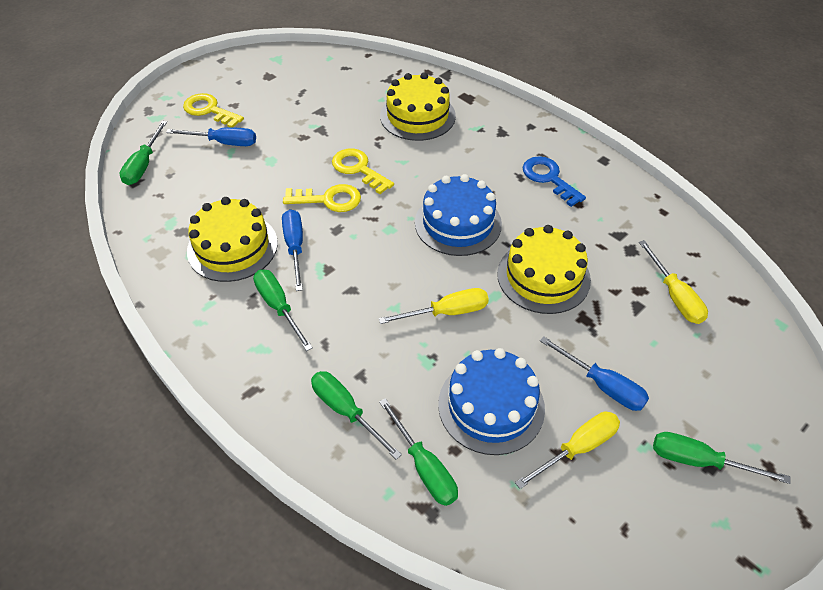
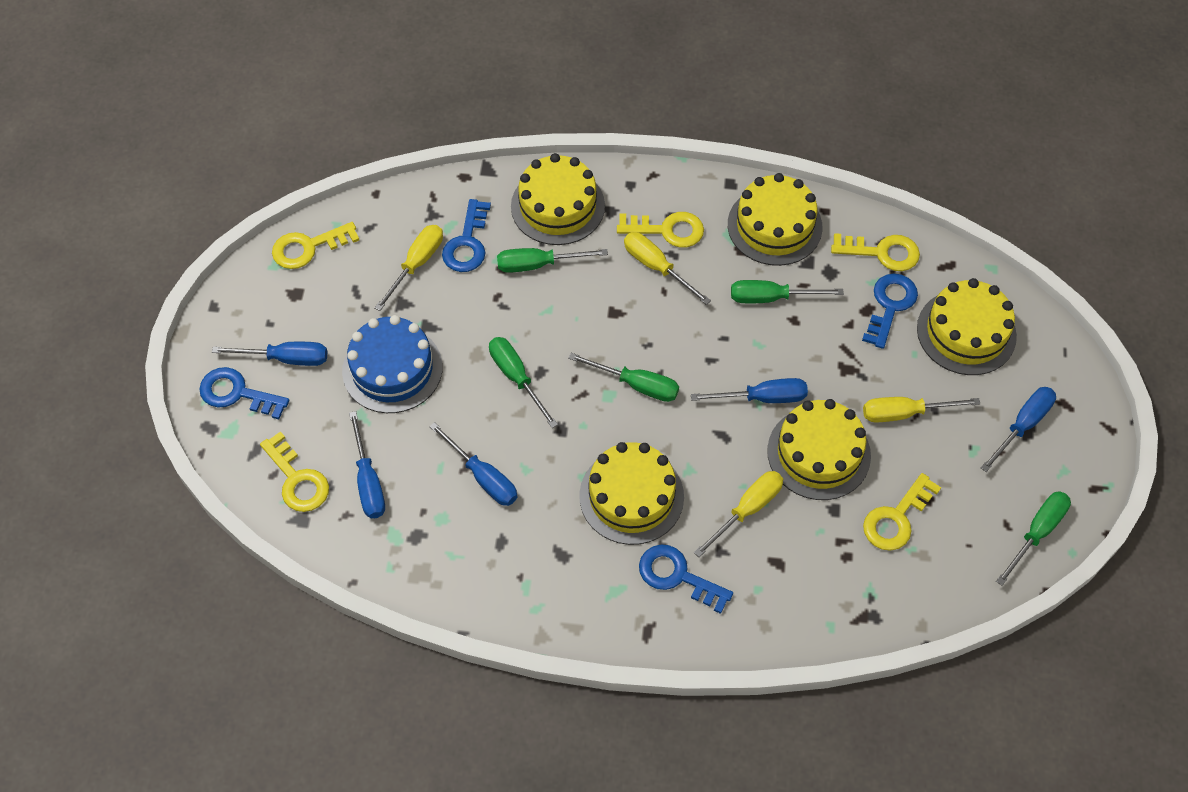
blue cake: [415,174,502,256] [438,348,545,455] = 2 -> [342,315,443,413] = 1
blue key: [523,156,586,207] = 1 -> [199,367,289,419] [442,199,491,272] [639,545,733,614] [862,273,918,349] = 4
blue screwdriver: [166,127,256,146] [282,209,303,291] [540,336,649,411] = 3 -> [212,342,327,366] [349,411,385,518] [429,422,517,506] [691,378,808,403] [981,387,1056,472] = 5
yellow cake: [187,197,278,282] [380,72,456,141] [497,225,591,314] = 3 -> [511,153,605,245] [579,442,684,545] [728,173,823,266] [767,399,871,500] [917,278,1017,375] = 5
yellow key: [183,93,244,127] [283,184,361,212] [332,149,394,194] = 3 -> [260,431,329,512] [272,222,359,269] [617,212,704,248] [831,233,920,271] [863,473,941,551] = 5
yellow screwdriver: [379,288,489,324] [515,412,620,489] [639,240,708,324] = 3 -> [374,225,443,311] [624,232,711,305] [694,471,783,557] [863,397,980,423] = 4

